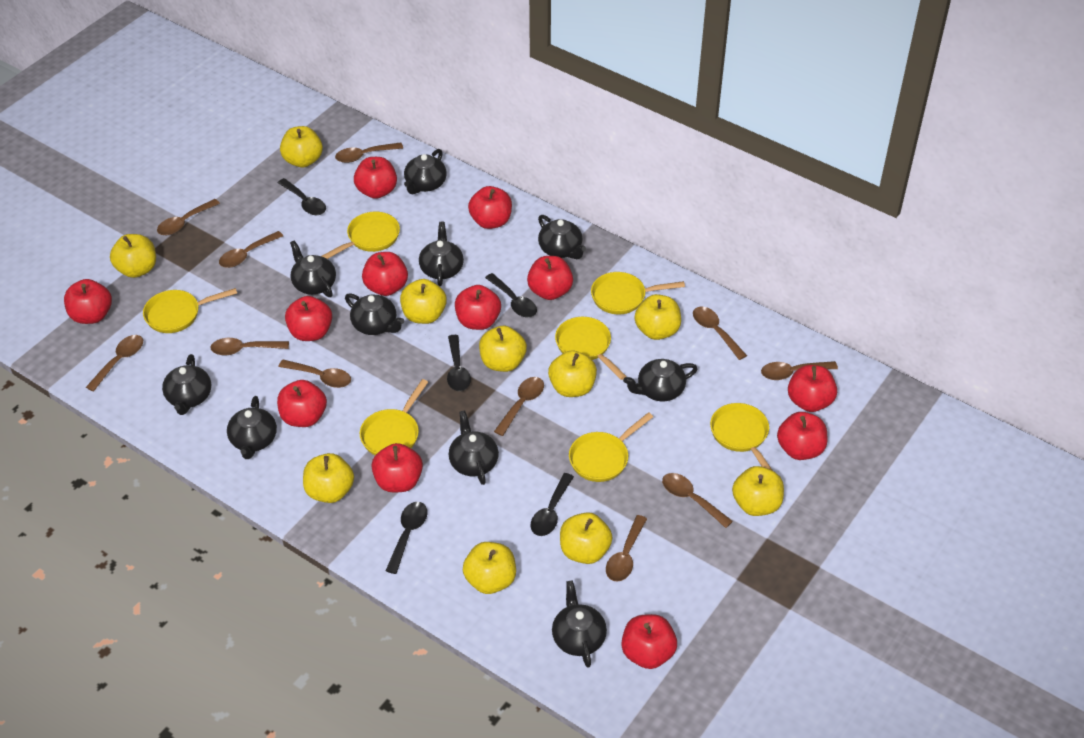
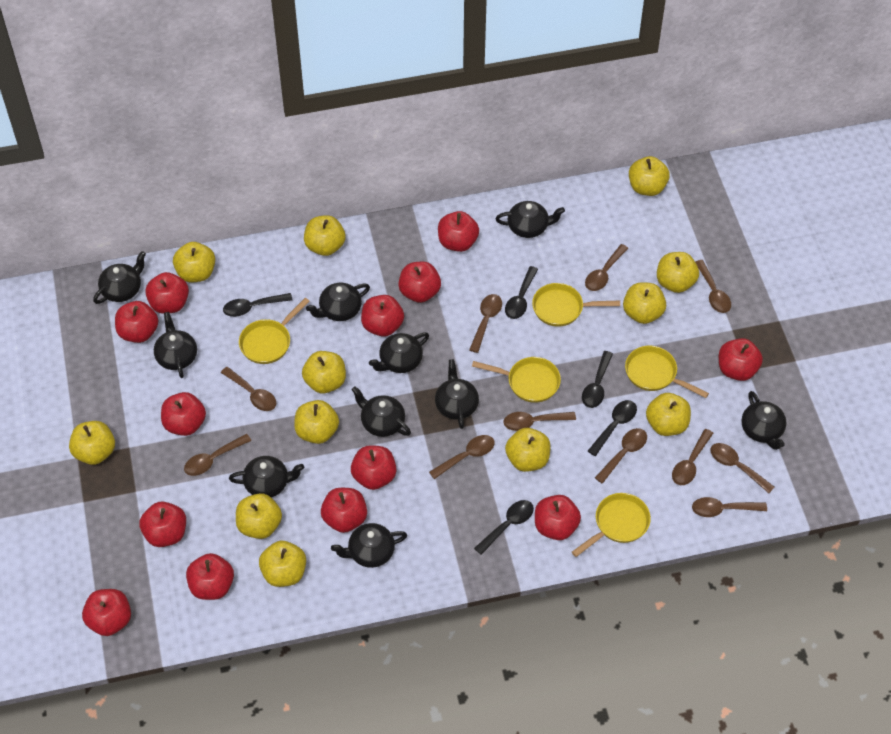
red apple: [64,279,112,324] [277,380,327,427] [285,296,332,341] [354,157,397,199] [362,252,408,296] [371,443,423,492] [455,285,501,330] [468,186,512,229] [527,256,573,300] [621,614,677,669] [777,412,827,460] [788,365,837,412] = 12 -> [82,589,131,636] [115,301,158,343] [139,502,186,547] [145,272,189,314] [161,392,206,436] [186,553,234,600] [321,488,367,533] [351,445,396,490] [361,295,404,337] [398,262,441,303] [438,211,479,252] [535,495,581,540] [719,338,763,381] = 13
yellow apple: [110,234,156,278] [280,126,323,168] [303,453,354,503] [400,279,447,324] [463,542,516,594] [479,326,527,372] [548,350,597,397] [560,512,612,564] [634,294,681,340] [732,466,784,516] = 10 -> [69,421,115,465] [173,242,215,282] [236,493,282,539] [259,541,306,587] [294,400,339,444] [302,351,346,393] [304,215,346,256] [505,428,551,472] [623,282,666,324] [629,156,670,196] [646,393,691,436] [657,252,699,293] = 12
yellow pan: [143,288,237,333] [322,212,400,259] [360,379,428,455] [555,317,626,380] [569,412,653,482] [591,272,685,314] [710,403,773,471] = 7 -> [239,298,310,364] [472,357,561,403] [532,283,620,327] [572,493,651,557] [625,346,709,398] = 5

